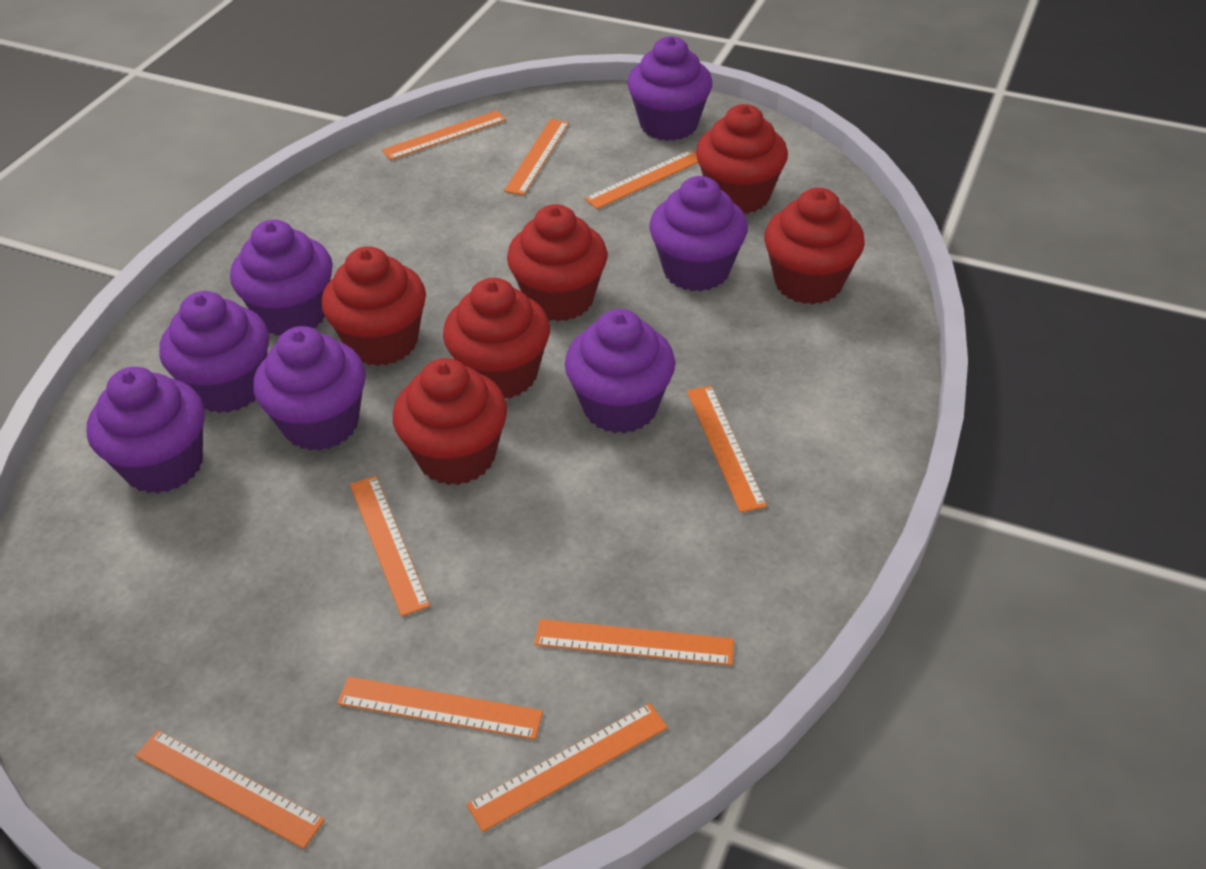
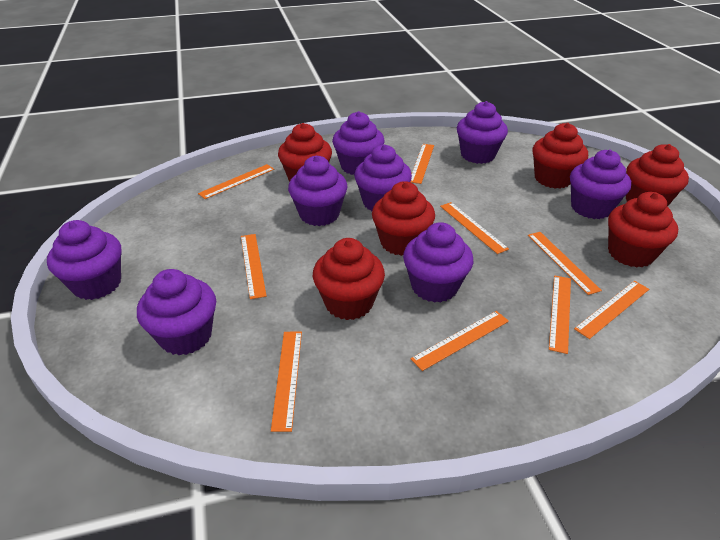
purple cupcake: [87,367,205,494] [159,291,269,413] [230,220,333,336] [253,326,366,451] [565,309,675,433] [627,36,712,141] [649,176,748,291] = 7 -> [47,220,121,300] [137,269,216,355] [288,156,348,226] [332,111,384,175] [355,144,412,212] [403,222,473,303] [457,101,508,164] [570,150,631,219] = 8

